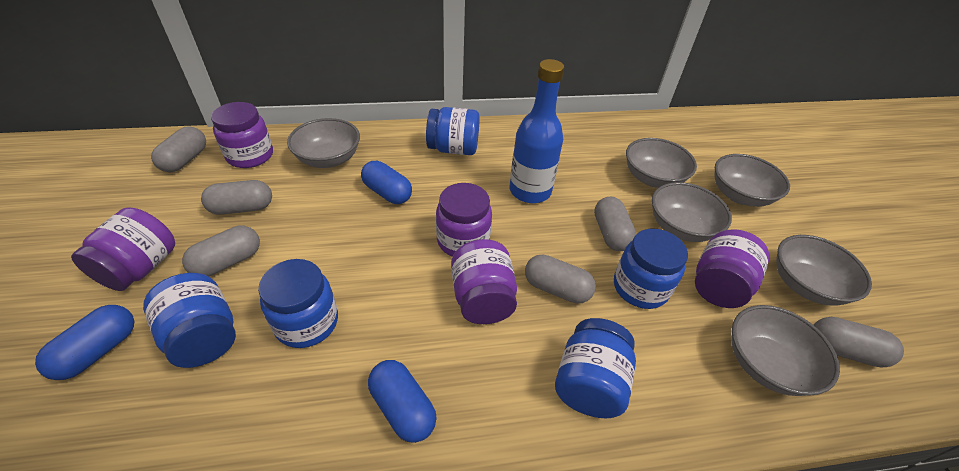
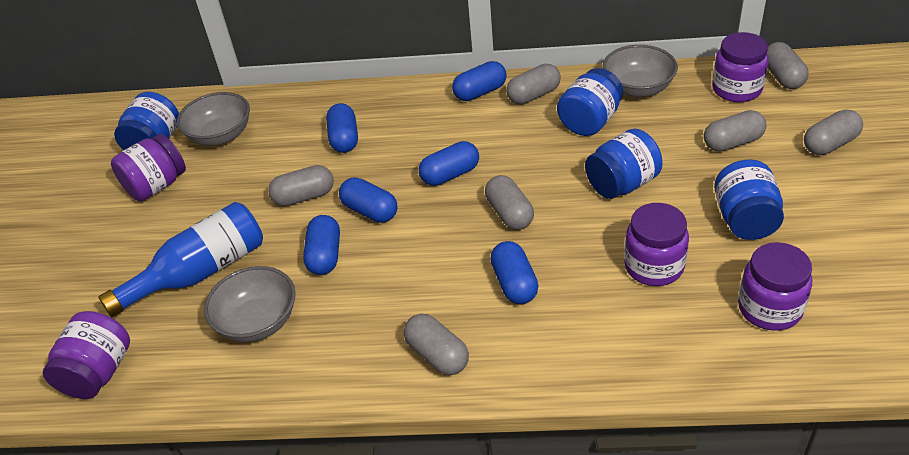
blue capsule: [35,305,134,380] [361,161,412,204] [368,360,437,443] = 3 -> [303,215,340,275] [326,103,358,153] [339,177,397,223] [419,141,479,186] [452,61,507,101] [490,241,539,304] = 6
blue jar: [143,273,236,368] [258,259,338,348] [426,107,480,155] [555,318,636,418] [614,228,688,309] = 5 -> [114,92,179,150] [557,68,623,136] [585,129,662,199] [714,160,784,240] = 4
grey bowl: [287,118,360,168] [626,138,697,188] [652,182,732,242] [715,154,790,207] [732,305,840,396] [776,235,872,305] = 6 -> [177,92,250,146] [204,266,296,342] [603,45,678,97] = 3
grey capsule: [151,126,206,172] [182,226,260,276] [201,180,272,215] [525,255,596,304] [594,197,636,251] [814,317,904,367] = 6 -> [268,165,334,206] [404,314,469,375] [485,175,534,230] [506,64,561,104] [704,110,767,152] [767,42,809,89] [804,109,863,155] = 7

